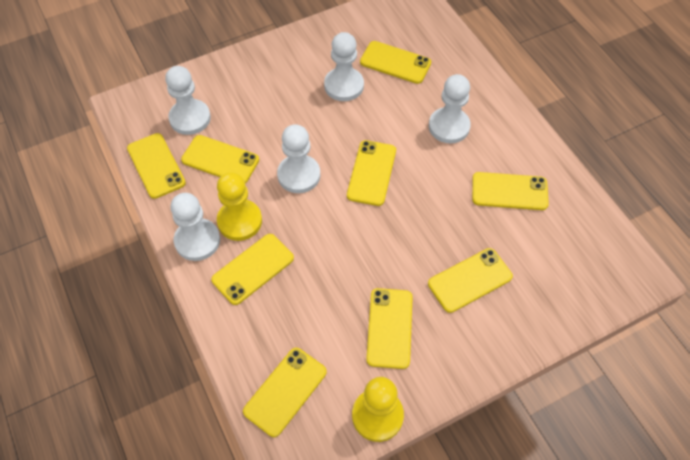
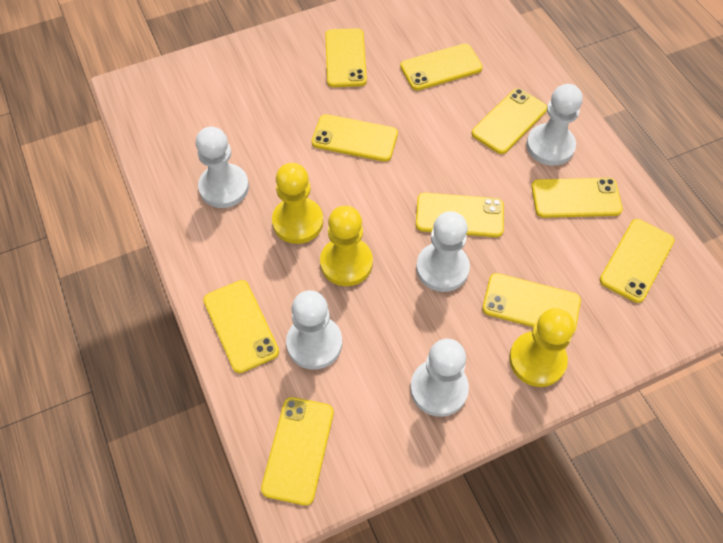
yellow pawn: [217,172,262,241] [352,377,404,442] = 2 -> [272,163,323,244] [320,206,373,286] [509,308,575,387] = 3
yellow phone: [127,133,186,199] [181,135,259,183] [211,234,294,305] [243,348,327,437] [347,140,396,206] [360,41,431,84] [366,288,413,369] [428,248,513,313] [472,172,549,210] = 9 -> [203,280,279,373] [261,397,334,506] [312,114,398,162] [325,28,367,87] [400,44,483,90] [416,193,504,237] [472,88,547,154] [482,273,581,333] [531,178,623,218] [599,219,675,303] = 10

